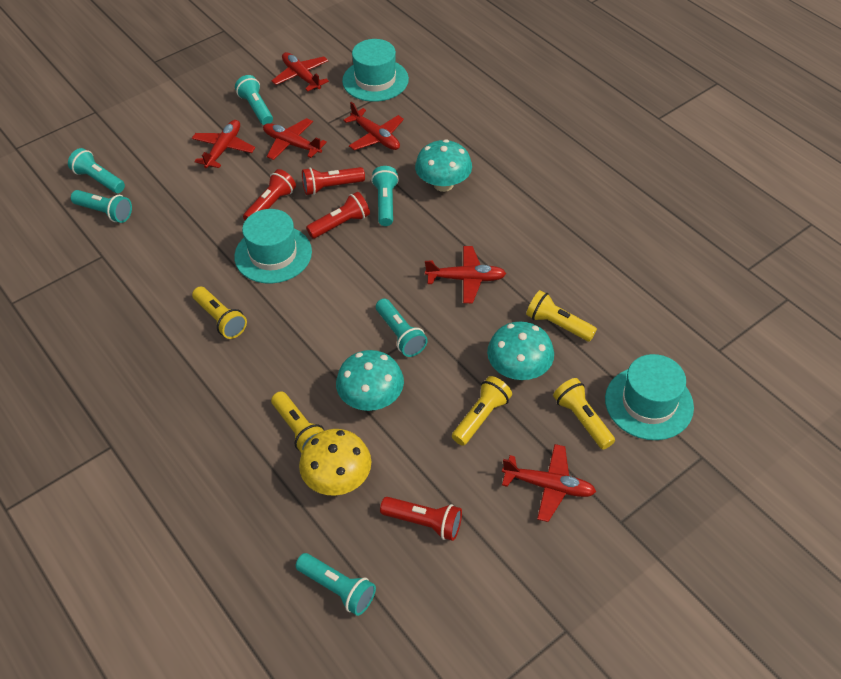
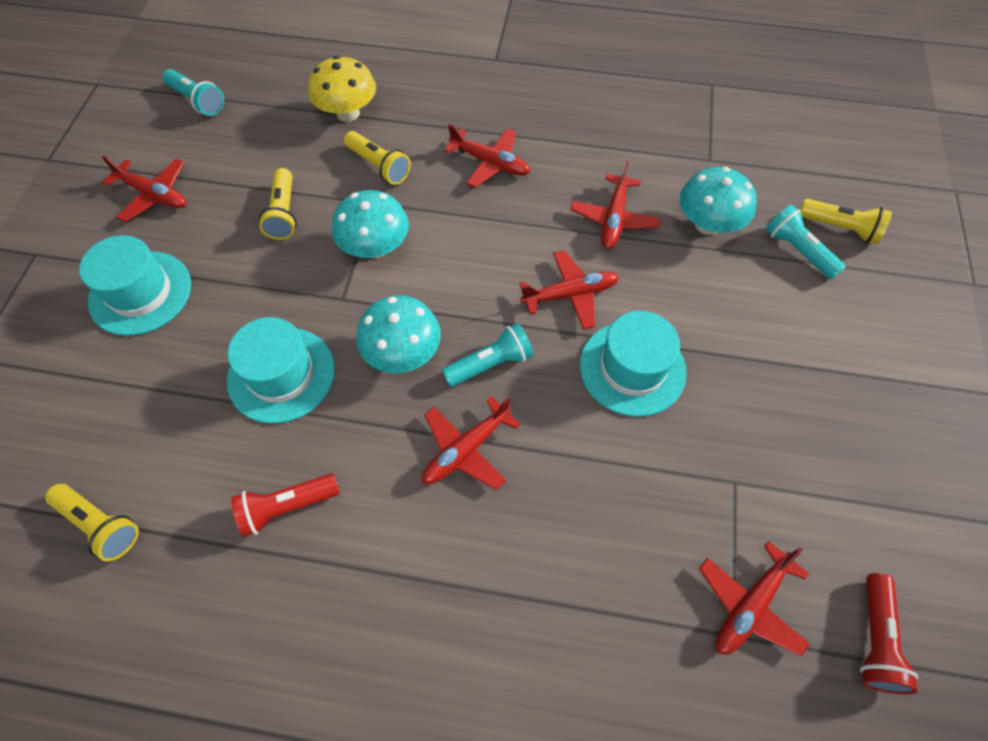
red flashlight: [243,169,296,220] [302,167,365,195] [306,192,370,238] [380,497,462,541] = 4 -> [231,473,340,537] [860,573,919,694] = 2
turquoise flashlight: [68,148,125,193] [71,190,132,223] [235,75,273,125] [296,553,376,616] [371,166,399,226] [376,299,428,357] = 6 -> [162,69,224,116] [442,323,534,387] [765,205,846,279] = 3
yellow flashlight: [192,287,247,339] [271,391,324,453] [452,376,512,446] [526,290,597,341] [553,378,615,450] = 5 -> [45,484,139,561] [259,168,297,240] [344,131,411,185] [800,199,892,244] = 4

